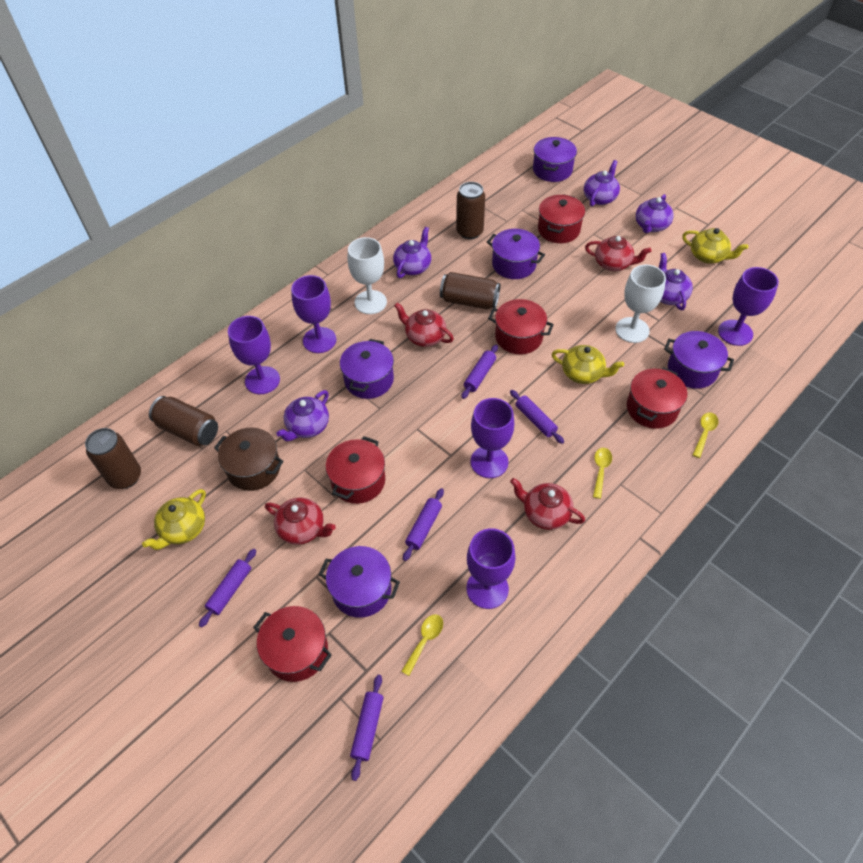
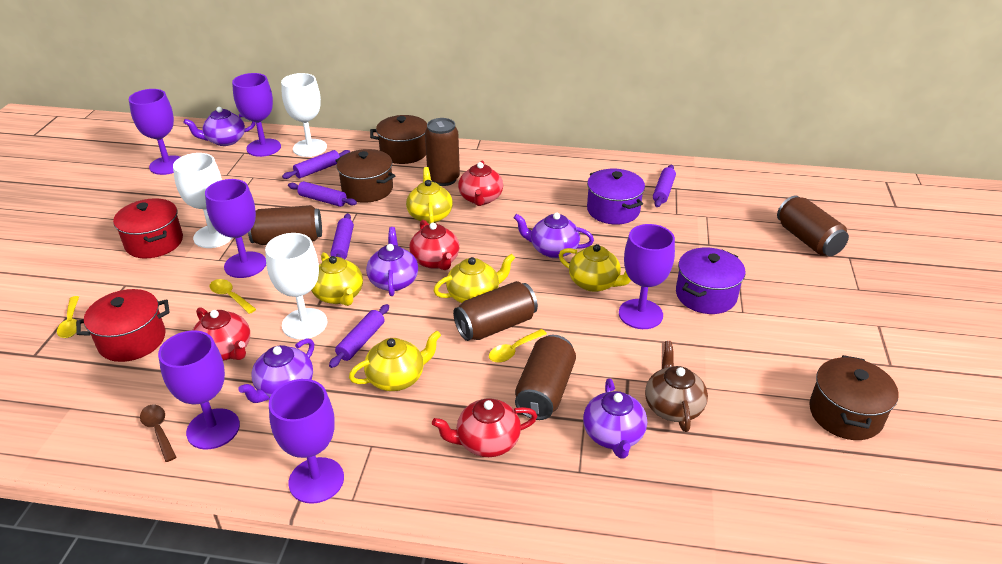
brown can: [85,428,141,489] [149,396,218,446] [440,272,500,309] [456,182,485,240] = 4 -> [248,205,322,245] [425,118,460,186] [453,281,538,341] [515,335,576,420] [777,195,849,256] = 5
brown pot: [214,427,284,491] = 1 -> [335,149,395,203] [370,115,427,164] [809,355,899,440] = 3
brown spoon: none = 0 -> [140,405,176,462] = 1
brown teapot: none = 0 -> [645,341,708,432] = 1
purple goblet: [228,316,280,394] [291,275,336,353] [466,528,516,609] [470,398,514,478] [718,267,779,346] = 5 -> [129,89,180,175] [158,330,240,450] [205,179,266,278] [232,73,281,157] [269,379,344,504] [619,224,675,329] = 6
purple pot: [318,546,400,618] [340,339,394,399] [487,229,545,279] [533,137,577,182] [664,331,734,389] = 5 -> [587,169,645,224] [676,248,746,314] = 2
red pot: [253,606,332,682] [326,436,385,504] [488,299,554,354] [538,194,585,243] [627,367,687,429] = 5 -> [76,289,170,362] [113,198,183,258] = 2
white goblet: [348,237,387,314] [615,264,666,343] = 2 -> [173,153,232,248] [265,233,327,339] [281,73,327,157] = 3
yellow teapot: [142,489,206,550] [552,345,624,384] [682,228,748,263] = 3 -> [311,252,363,306] [349,331,441,391] [406,167,453,224] [433,253,515,303] [559,244,631,292] = 5

